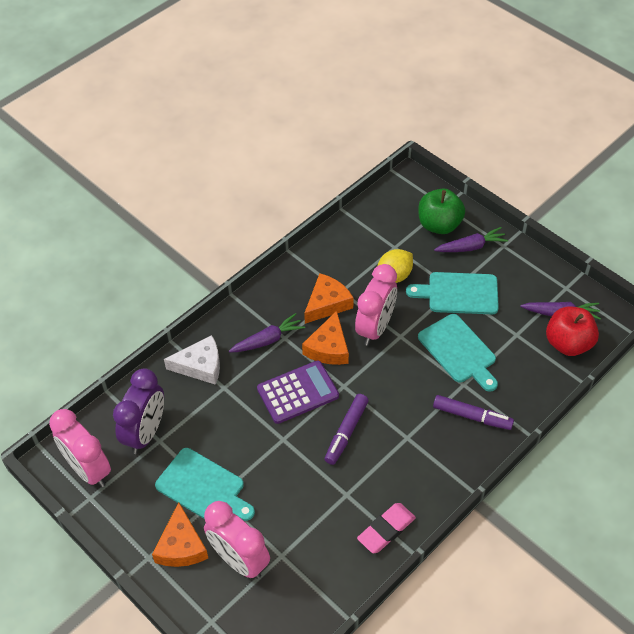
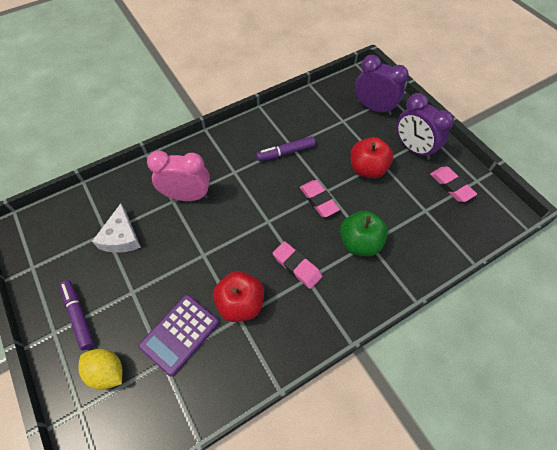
orange cheese: [152,502,208,567] [302,311,349,365] [304,273,354,324] = 3 -> none = 0
pink clock: [49,409,111,487] [204,501,270,579] [355,264,397,346] = 3 -> [147,150,210,201] = 1
pink eraser: [357,503,416,553] = 1 -> [273,241,322,289] [300,180,340,217] [430,166,477,202] = 3
purple carrot: [229,313,305,353] [434,227,508,252] [520,302,601,319] = 3 -> none = 0
purple clock: [113,368,164,454] = 1 -> [355,55,409,115] [397,93,454,160] = 2
red apple: [546,307,599,356] = 1 -> [213,271,264,322] [350,137,393,179] = 2
turquoise cutting board: [155,448,255,521] [406,272,499,314] [418,314,498,392] = 3 -> none = 0

